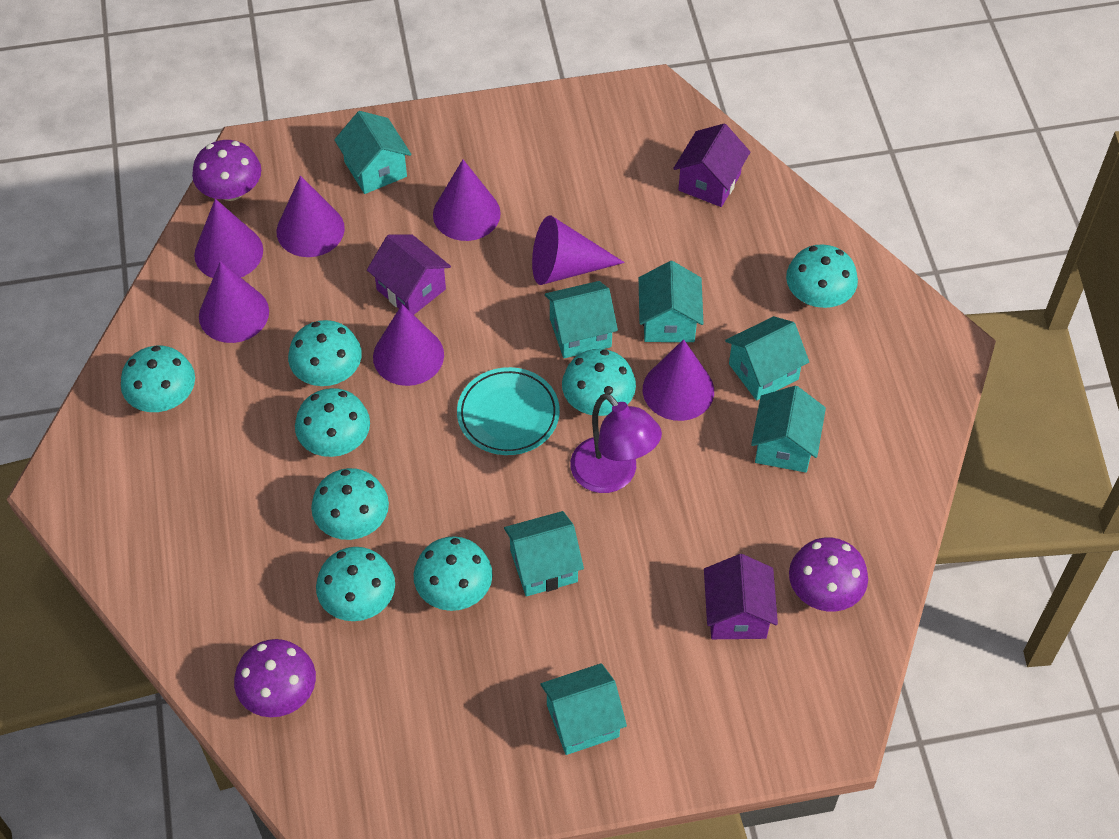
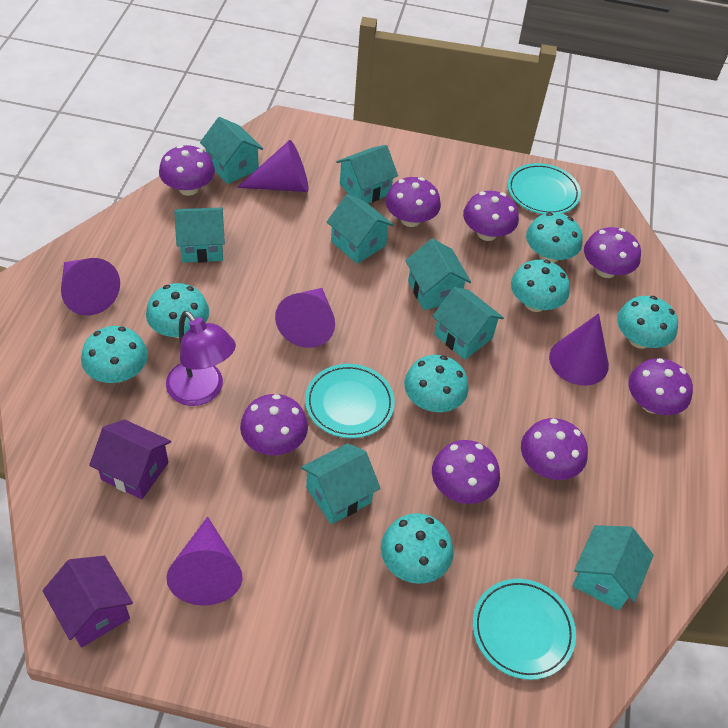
purple cone: [194,199,263,278] [199,261,269,343] [277,175,345,257] [373,304,444,386] [433,160,501,241] [532,215,625,285] [643,339,714,421] = 7 -> [61,258,120,316] [166,517,243,606] [237,140,309,192] [275,288,335,348] [549,313,609,386] = 5
purple house: [367,235,451,315] [673,124,750,207] [704,554,778,639] = 3 -> [42,556,133,648] [89,419,171,499] = 2
purple mushroom: [192,140,261,201] [234,639,316,717] [789,537,868,611] = 3 -> [159,145,215,196] [240,394,308,455] [386,177,441,227] [432,440,500,504] [463,191,519,241] [521,418,588,480] [584,227,641,278] [628,358,693,415] = 8
turquoise house: [334,111,411,194] [504,511,584,596] [541,663,627,755] [545,281,618,358] [639,261,704,342] [725,316,809,400] [751,386,826,472] = 7 -> [174,207,225,263] [200,117,263,184] [301,443,381,524] [327,194,394,264] [336,145,398,203] [405,238,471,310] [432,287,504,360] [573,525,654,610] = 8
turquoise mushroom: [121,346,195,412] [288,320,362,386] [295,388,370,457] [311,468,389,540] [316,547,395,621] [414,536,493,611] [562,349,636,416] [786,244,858,308] = 8 -> [81,326,148,383] [146,283,209,338] [381,513,454,584] [404,355,469,412] [511,260,570,312] [526,212,583,263] [617,296,678,349] = 7
turquoise plate: [457,367,560,455] = 1 -> [305,364,395,438] [473,579,576,680] [508,163,581,214] = 3

